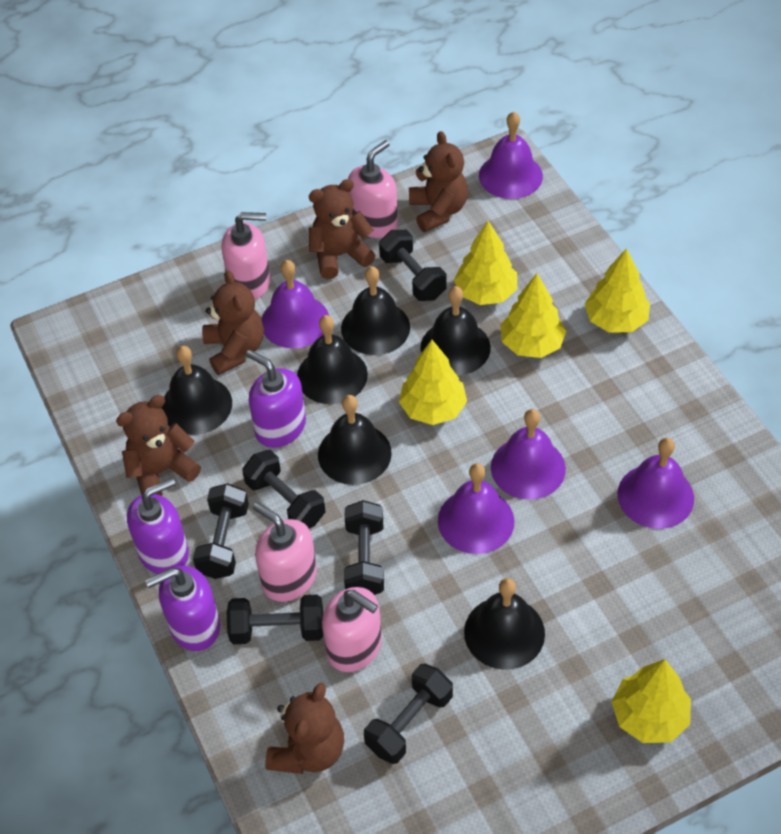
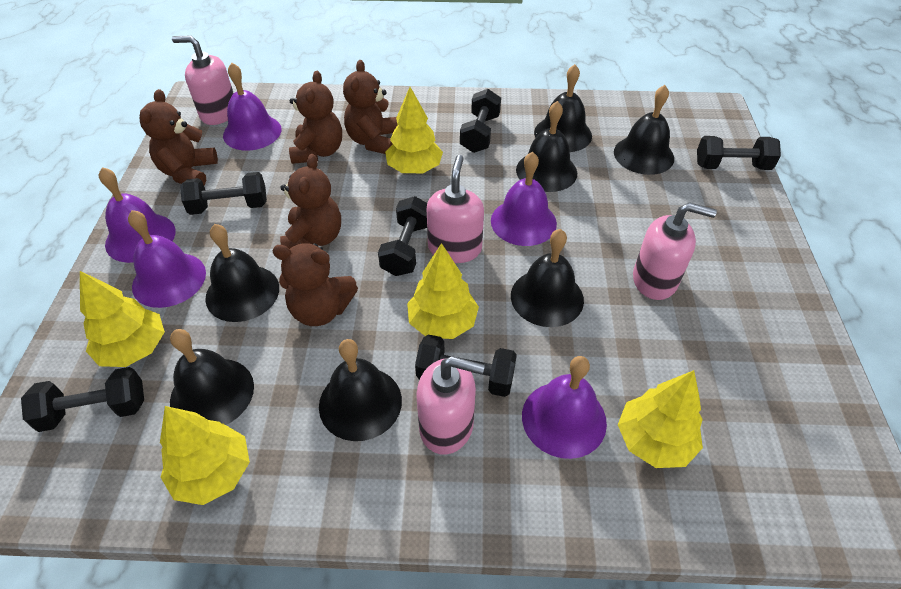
black bell: [161,346,232,435] [297,315,368,404] [318,395,392,485] [341,266,410,355] [420,286,491,376] [464,578,545,670] = 6 -> [170,329,254,425] [205,224,279,322] [319,339,402,441] [511,229,584,327] [516,101,577,192] [534,64,592,152] [614,85,674,175] = 7
purple soap dispenser: [127,478,189,574] [145,566,220,651] [246,350,306,448] = 3 -> none = 0

